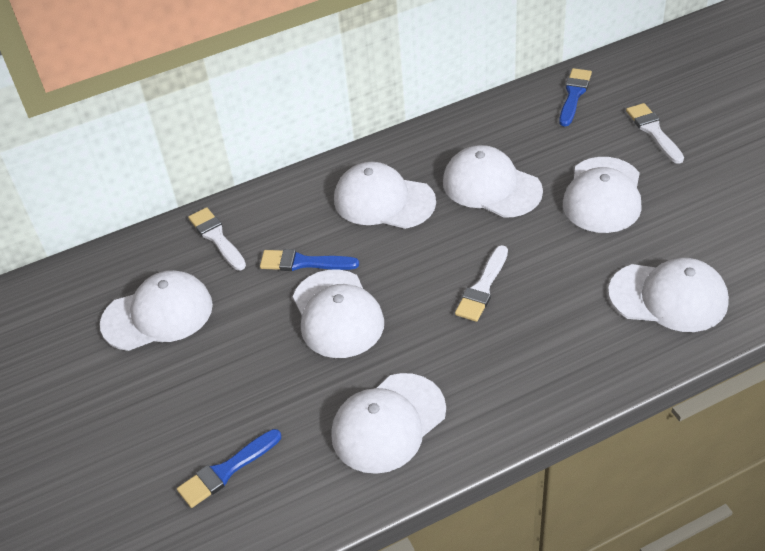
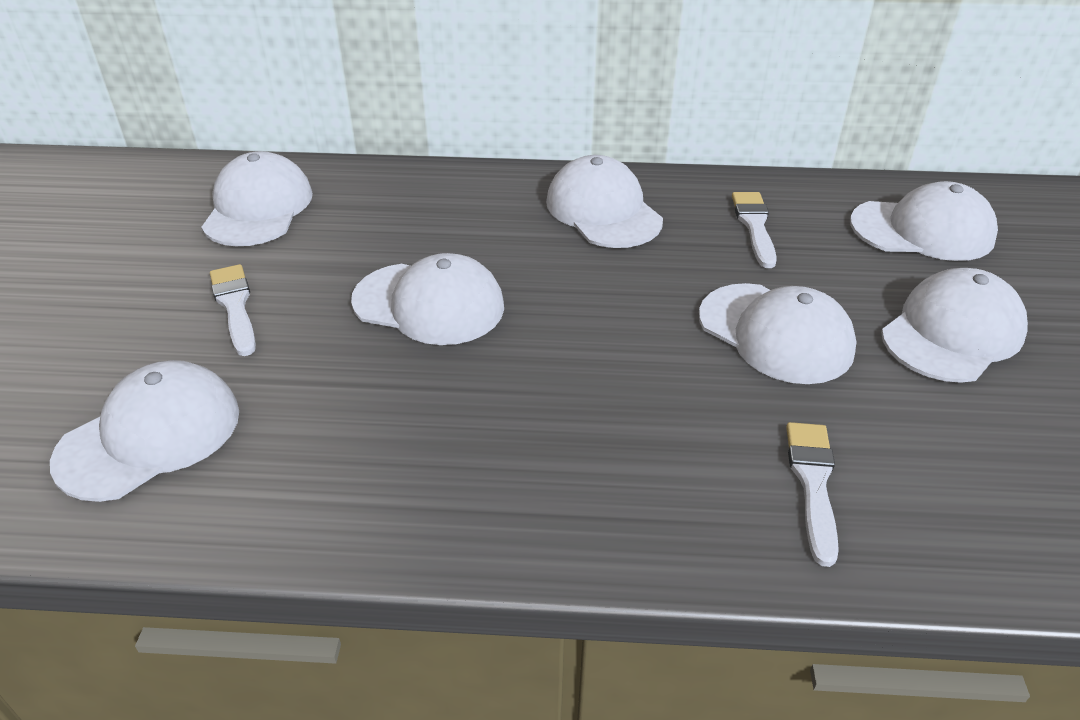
blue brush: [177,429,281,508] [260,249,359,271] [559,68,592,127] = 3 -> none = 0

